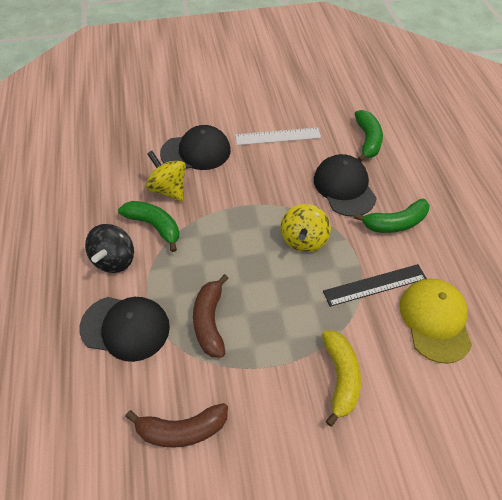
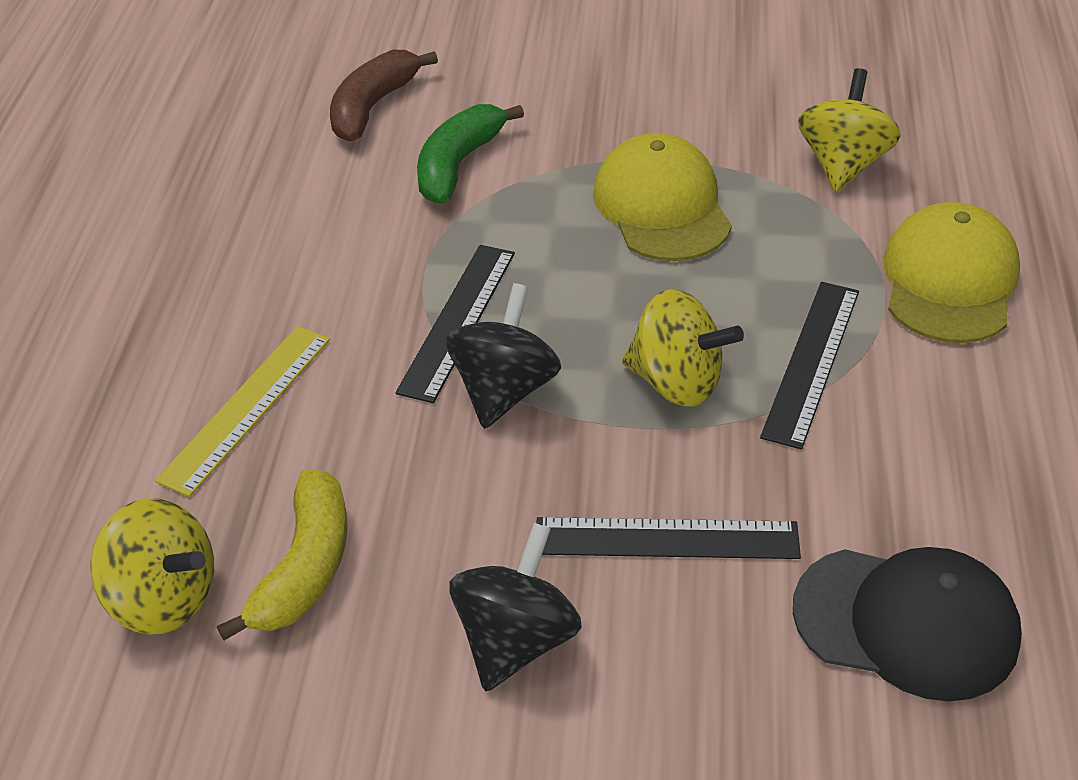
black cap: [79,297,170,362] [160,125,231,170] [314,154,377,217] = 3 -> [793,547,1022,701] = 1
black ruler: [323,264,427,307] = 1 -> [396,245,515,403] [536,517,801,559] [760,282,859,449] = 3
black spinning top: [85,224,134,273] = 1 -> [445,283,561,429] [449,523,582,691] = 2
brown banana: [125,403,228,448] [193,274,229,357] = 2 -> [330,50,438,142] = 1
green banana: [118,201,179,252] [354,199,430,233] [355,110,383,162] = 3 -> [417,104,524,204] = 1
white ruler: [235,128,321,145] = 1 -> none = 0
yellow cap: [399,279,472,364] = 1 -> [593,133,732,261] [883,202,1020,343] = 2
yellow ruler: none = 0 -> [155,326,330,497] = 1
yellow spinning top: [145,151,186,201] [281,204,331,252] = 2 -> [90,498,214,635] [622,289,744,407] [798,68,901,192] = 3

